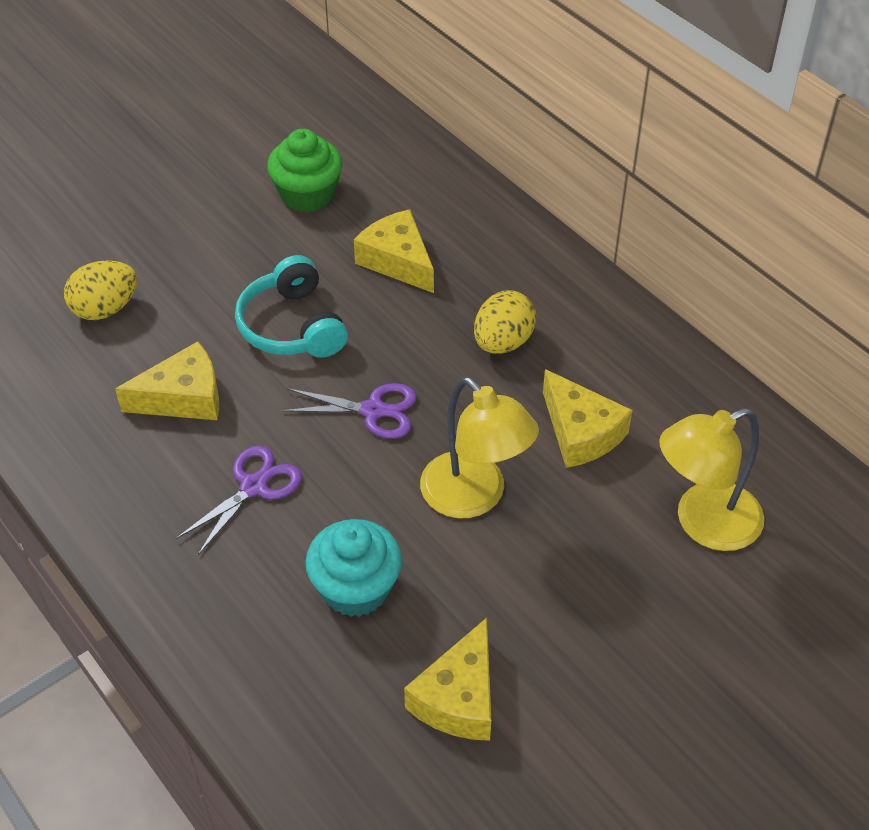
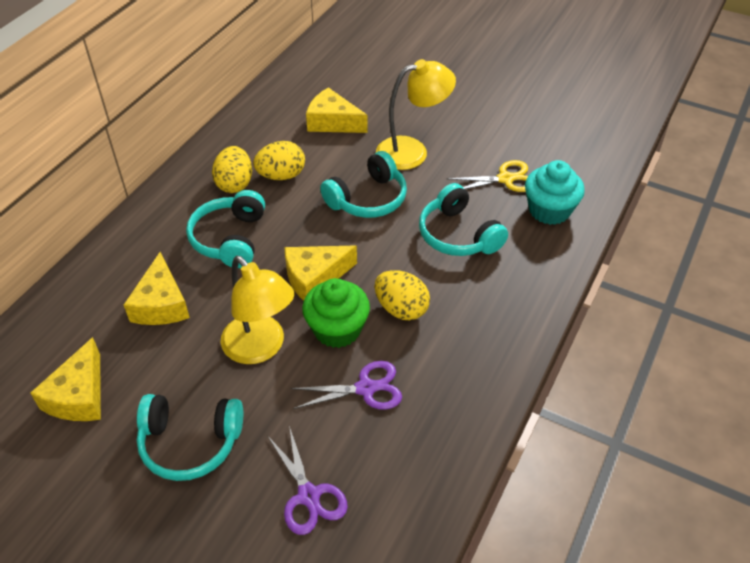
turquoise headphones: [235,255,348,358] = 1 -> [136,394,243,481] [186,190,265,268] [320,151,407,218] [419,183,508,256] = 4
yellow egg: [64,260,137,320] [474,290,536,354] = 2 -> [212,146,252,193] [253,141,305,180] [374,270,430,320] = 3
yellow scissors: none = 0 -> [446,160,528,192] = 1

